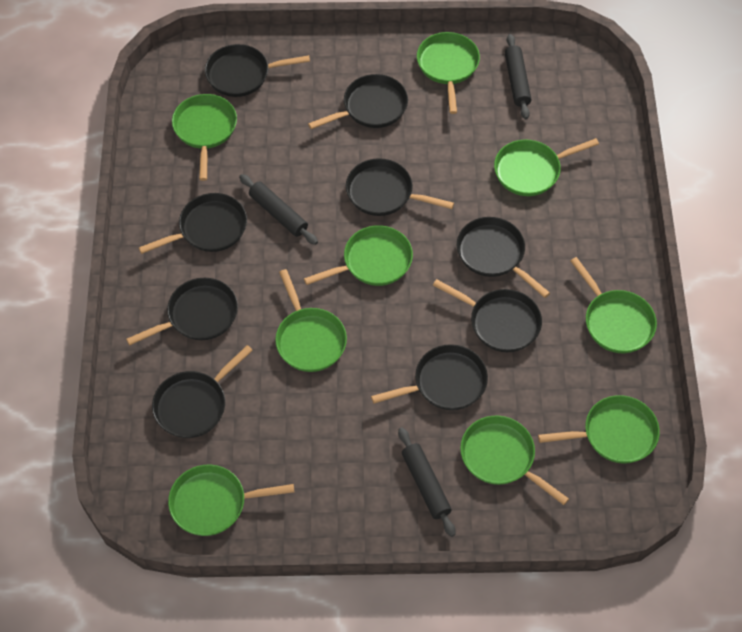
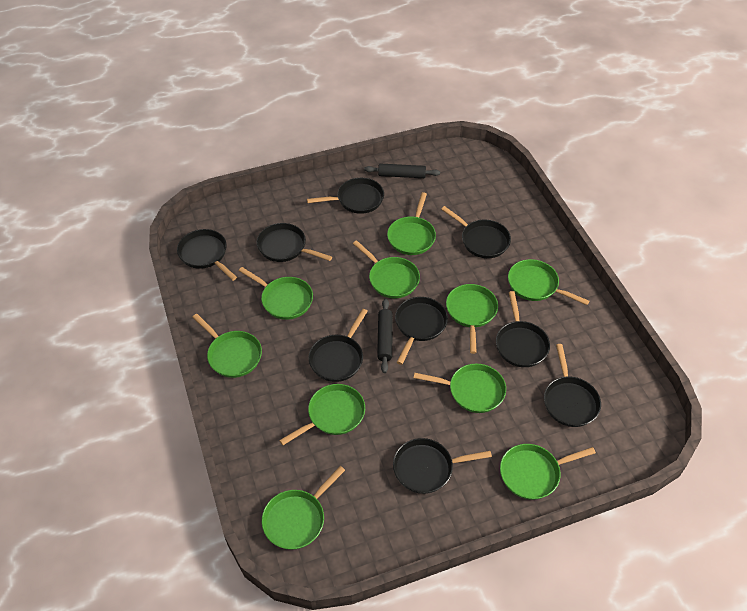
black rolling pin: [239,174,318,245] [398,427,455,537] [505,34,531,119] = 3 -> [364,163,440,178] [377,299,393,373] = 2
green pan: [168,465,294,536] [172,94,237,181] [275,269,347,372] [304,225,413,286] [417,32,480,114] [460,416,569,505] [494,138,599,196] [538,395,660,464] [570,257,657,353] = 9 -> [192,314,262,378] [239,267,313,320] [262,466,345,550] [279,384,365,445] [353,240,420,298] [387,192,436,255] [414,364,506,413] [446,284,498,354] [500,444,596,500] [508,259,589,305] = 10

